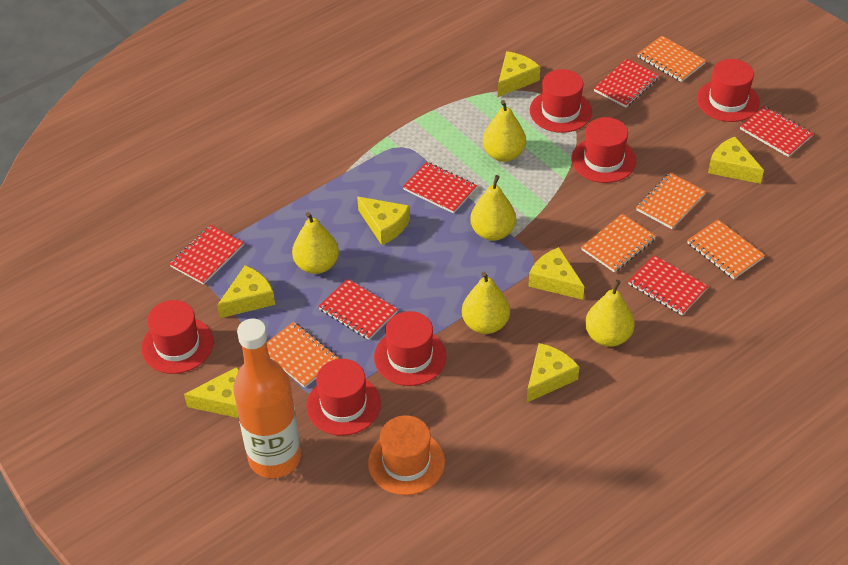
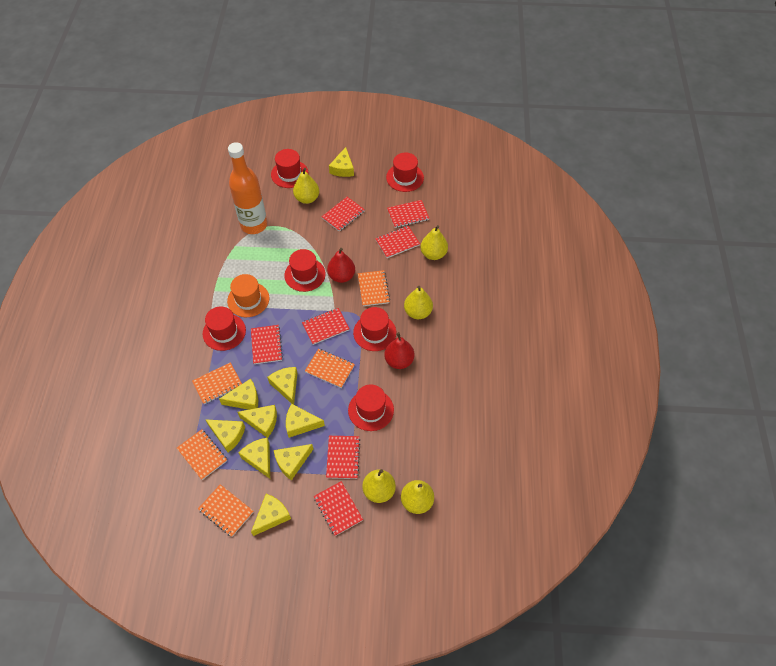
red notebook: [169,225,244,285] [318,279,398,340] [403,162,477,214] [594,59,659,107] [628,255,708,315] [740,106,813,157] = 6 -> [251,325,283,364] [302,308,350,345] [313,481,363,536] [322,197,365,232] [326,436,360,479] [375,226,420,258] [387,200,429,228] = 7
red pear: none = 0 -> [327,248,355,283] [384,332,415,369] = 2
yellow cheese: [184,367,239,418] [217,265,275,318] [357,197,410,245] [498,51,540,97] [527,343,579,402] [528,247,584,300] [708,137,764,184] = 7 -> [205,419,245,452] [219,379,258,410] [238,405,277,438] [239,438,270,479] [251,494,291,536] [267,367,297,405] [274,444,313,481] [286,404,325,438] [329,147,354,177] = 9

